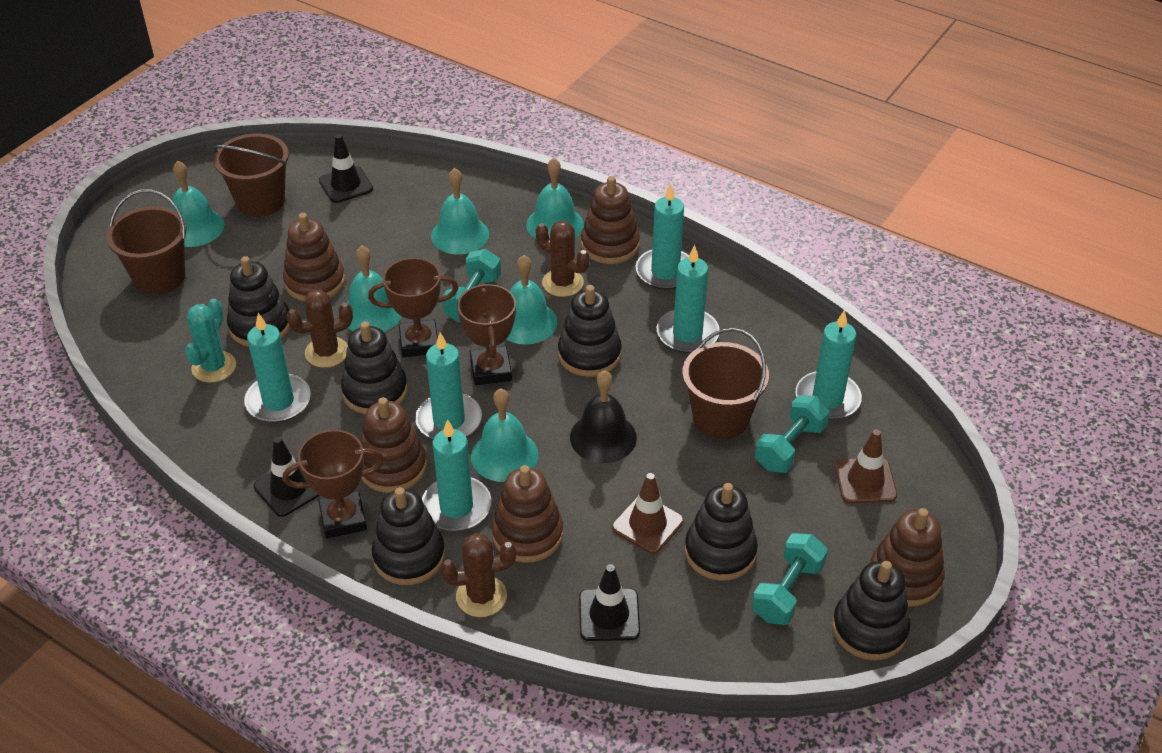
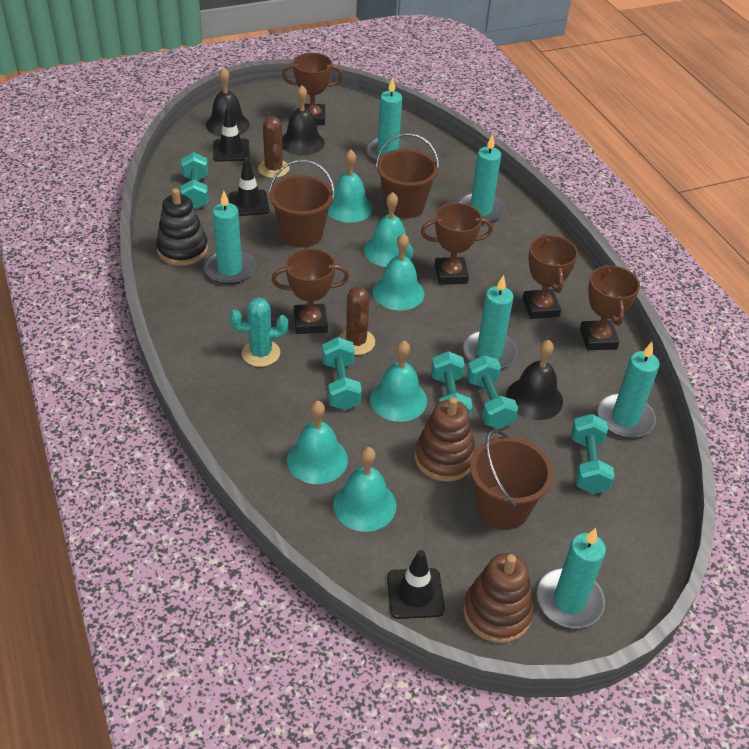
black bell: [570,370,637,463] = 1 -> [206,67,250,137] [282,85,325,155] [506,340,563,420] = 3
black stacking toy: [227,256,290,347] [341,322,408,414] [372,487,445,585] [558,285,622,377] [685,483,758,581] [832,561,910,661] = 6 -> [156,188,208,266] = 1
brown cactus: [286,290,353,368] [440,533,516,617] [536,221,590,297] = 3 -> [258,115,290,178] [339,287,375,355] = 2
brown stacking toy: [283,213,345,302] [361,397,427,493] [492,465,563,563] [581,176,640,264] [870,508,945,607] = 5 -> [415,397,476,482] [463,553,534,643] = 2
brown traffic cone: [612,473,684,554] [835,429,897,504] = 2 -> none = 0
brown trophy: [283,430,384,539] [368,258,458,357] [457,283,516,385] = 3 -> [271,248,349,334] [282,53,343,125] [421,203,493,285] [523,234,578,319] [580,264,640,350] = 5
turquoise dumbbell: [442,249,501,322] [751,533,828,625] [755,395,830,473] = 3 -> [180,152,208,209] [322,337,362,410] [431,351,472,418] [466,355,518,429] [571,414,615,494] = 5

